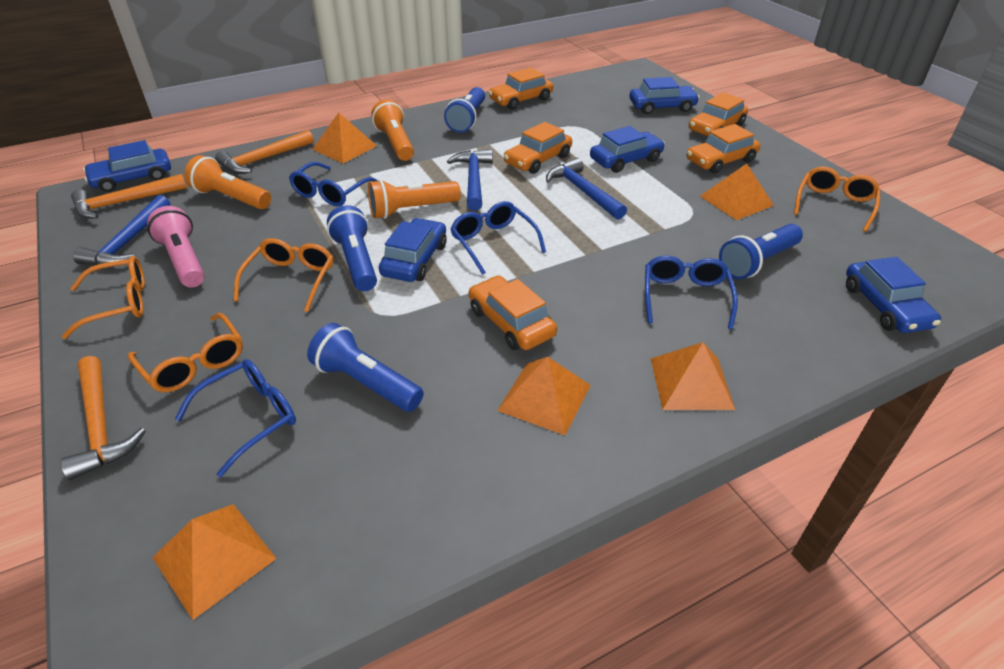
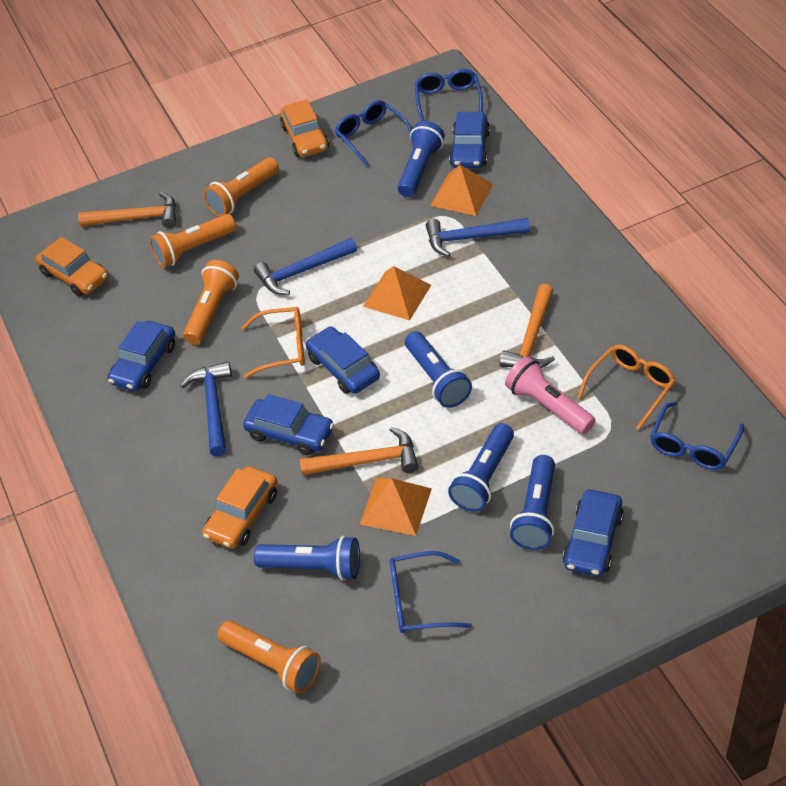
blue flashlight: [307,323,424,412] [327,205,377,291] [444,87,485,133] [719,224,803,279] = 4 -> [254,536,360,580] [398,121,445,197] [405,331,472,408] [448,423,514,512] [510,455,555,550] = 5
orange car: [469,276,557,350] [488,68,553,110] [504,122,572,174] [687,124,760,174] [689,92,748,136] = 5 -> [35,237,109,297] [202,466,278,549] [280,99,329,157] = 3
orange flashlight: [184,155,271,209] [368,179,461,219] [371,99,414,161] = 3 -> [150,214,236,268] [183,260,239,345] [203,157,279,217] [217,620,321,693] = 4
orange glasses: [62,256,145,339] [128,313,243,392] [234,238,333,312] [794,167,880,232] = 4 -> [242,307,305,378] [578,344,676,430] = 2
orange pyramid: [152,504,277,620] [312,113,377,163] [497,357,591,435] [651,342,735,410] [700,164,774,220] = 5 -> [359,478,432,536] [363,266,431,320] [430,165,493,216] = 3

